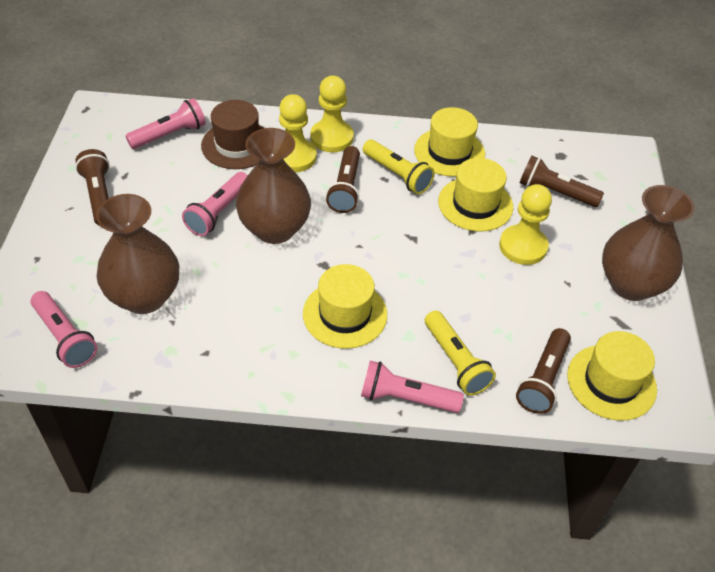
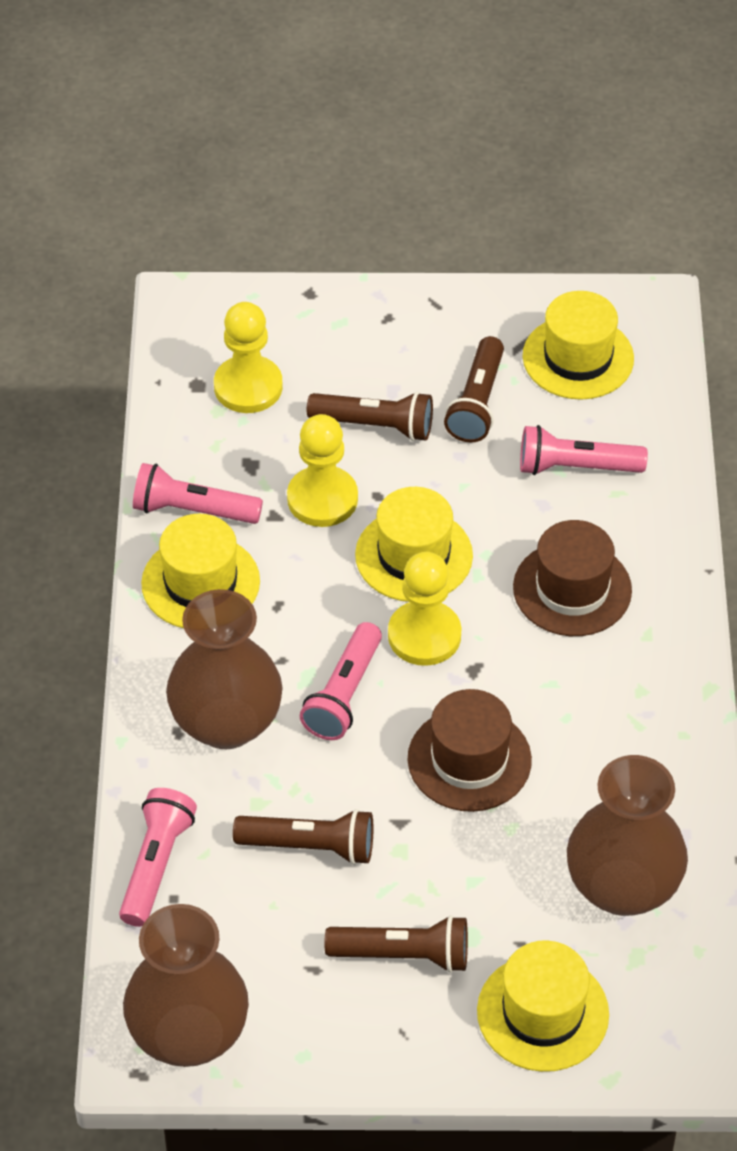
brown hat: [201,100,264,169] = 1 -> [408,689,532,812] [513,520,632,636] = 2
yellow flashlight: [363,139,435,194] [425,311,496,396] = 2 -> none = 0

